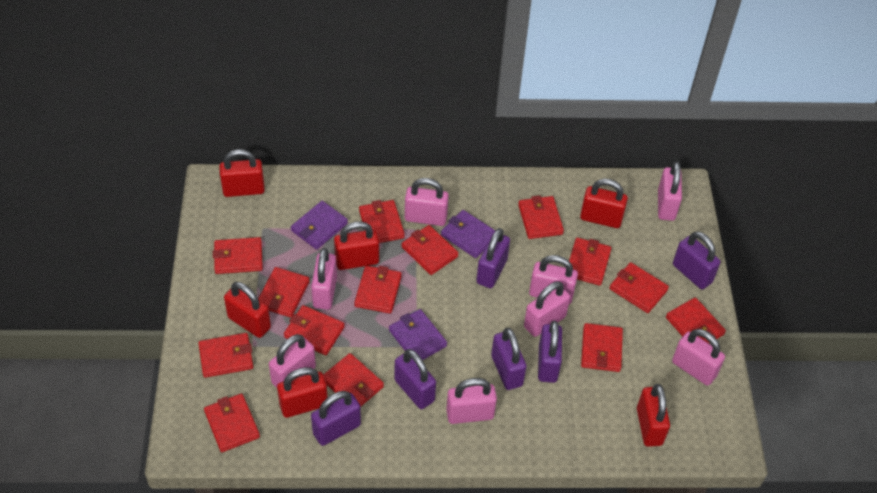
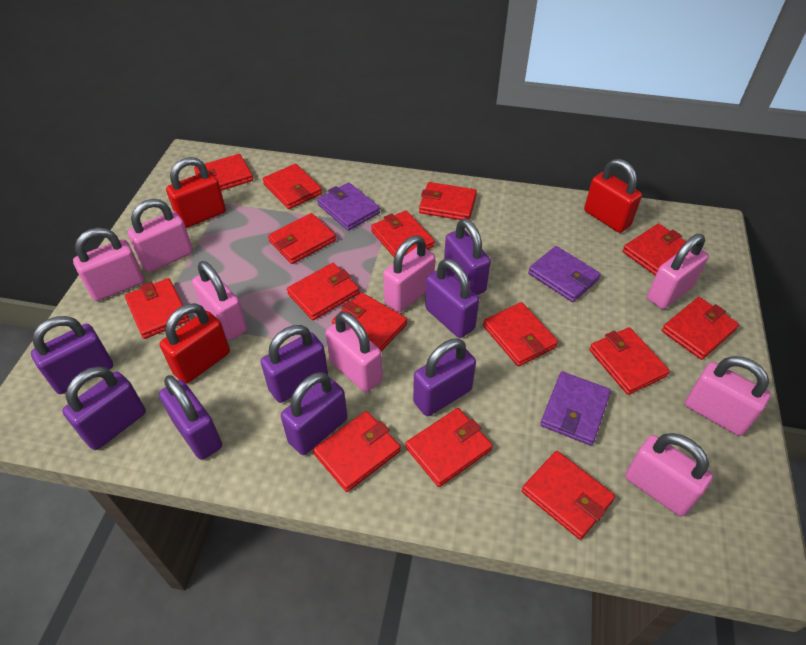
purple padlock: [311,391,361,446] [394,349,436,409] [476,228,510,288] [491,328,527,390] [538,321,562,383] [673,231,720,289] = 6 -> [31,316,113,394] [62,367,146,450] [159,375,222,460] [261,325,328,403] [281,372,347,455] [413,339,476,416] [425,259,479,338] [444,218,491,295] = 8
red padlock: [219,149,265,197] [224,282,271,338] [277,367,328,418] [334,221,379,270] [580,179,628,228] [637,384,670,447] = 6 -> [159,303,230,384] [166,157,226,228] [584,159,642,233] = 3
red wallet: [199,333,253,378] [204,393,260,452] [213,237,263,274] [258,267,310,317] [284,305,345,355] [323,353,384,407] [354,266,402,313] [359,200,405,243] [402,225,459,275] [518,195,564,239] [569,238,611,286] [581,323,623,372] [609,262,669,313] [666,297,726,343] = 14 -> [125,278,190,339] [194,154,253,191] [263,164,322,209] [268,213,336,264] [287,263,360,320] [313,411,401,492] [332,292,407,351] [371,211,435,257] [405,408,493,487] [419,182,477,220] [483,302,558,367] [522,451,615,540] [589,327,670,395] [622,224,686,276] [662,297,739,360] = 15

